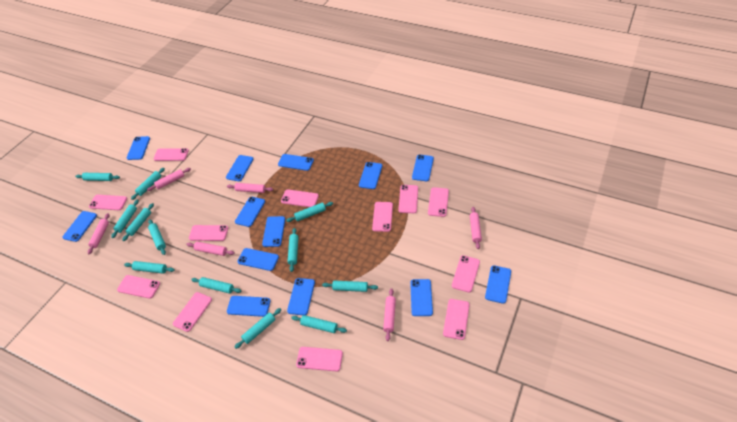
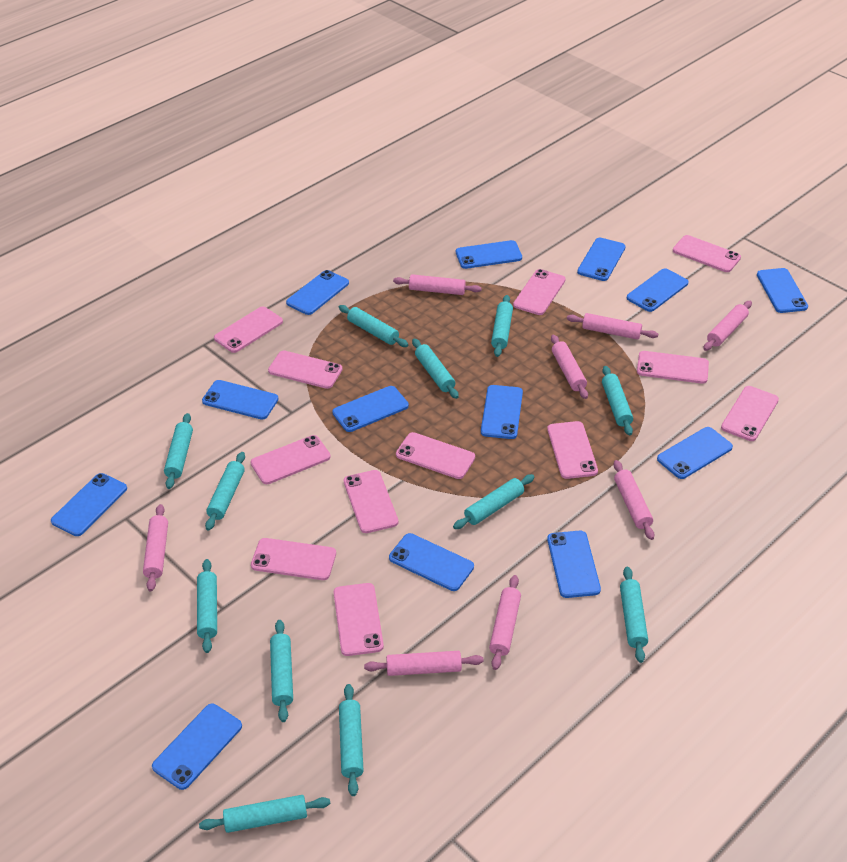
pink rolling pin: [88,213,109,254] [147,168,191,191] [186,241,235,256] [227,183,273,193] [383,288,396,341] [470,207,482,249] = 6 -> [143,504,168,591] [364,651,484,676] [393,274,482,295] [489,575,521,670] [551,335,588,399] [567,313,658,340] [613,460,654,540] [703,301,752,351] = 8

